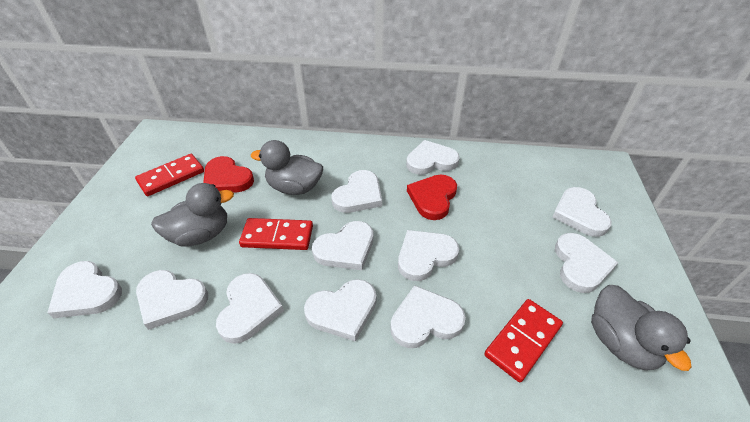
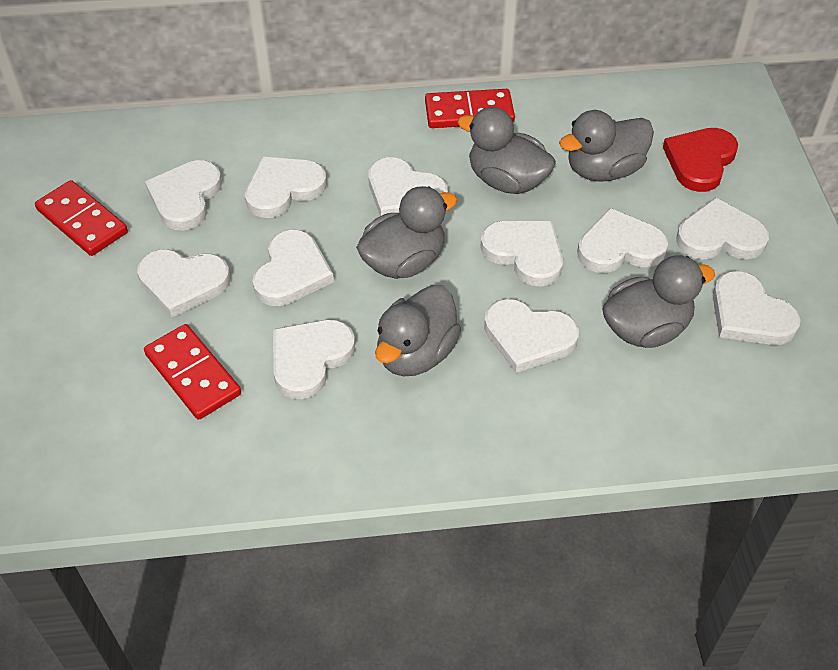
grey duck: [151,183,234,247] [251,140,323,195] [591,285,692,371] = 3 -> [356,186,457,279] [375,285,461,376] [458,107,556,194] [559,110,654,182] [602,255,715,348] = 5
red heart: [203,156,254,193] [407,175,457,220] = 2 -> [663,128,738,192] = 1

